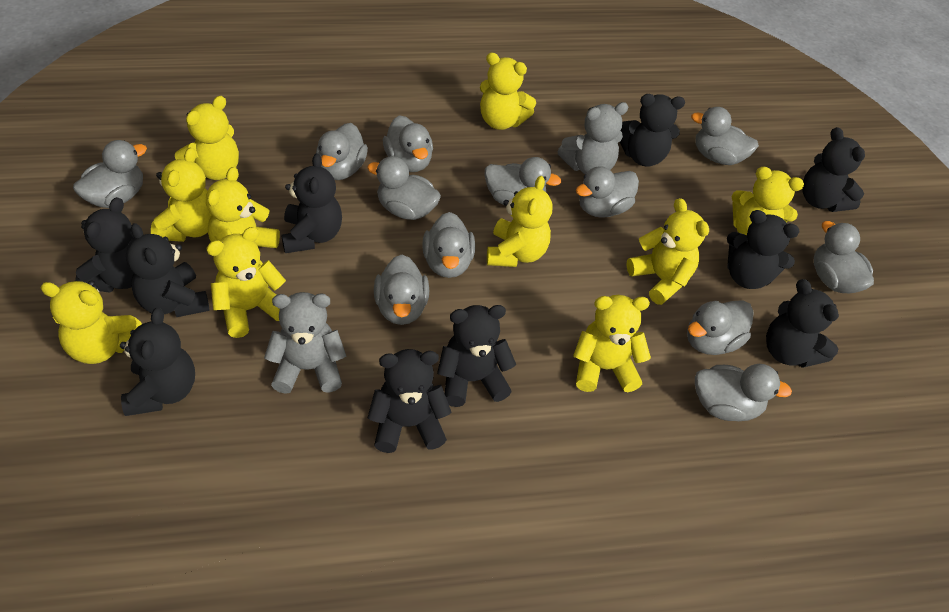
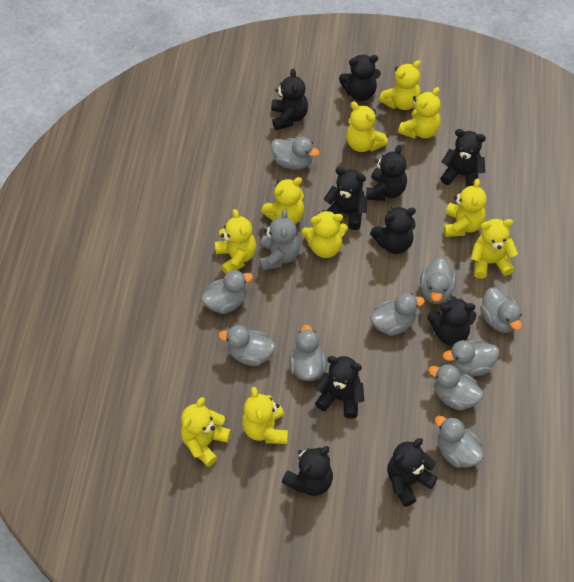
grey duck: [73,140,147,208] [316,123,368,180] [367,156,441,220] [374,255,429,325] [383,115,433,172] [422,212,475,278] [484,157,561,205] [576,166,639,218] [687,300,754,355] [691,107,759,165] [695,364,792,421] [814,221,874,293] = 12 -> [201,270,253,314] [218,325,276,366] [271,137,320,170] [289,324,327,381] [370,293,425,336] [420,258,456,304] [428,364,483,411] [435,416,484,468] [443,340,499,376] [480,288,522,333] = 10
grey teddy bear: [264,292,346,394] [557,102,628,174] = 2 -> [260,209,300,271] = 1

